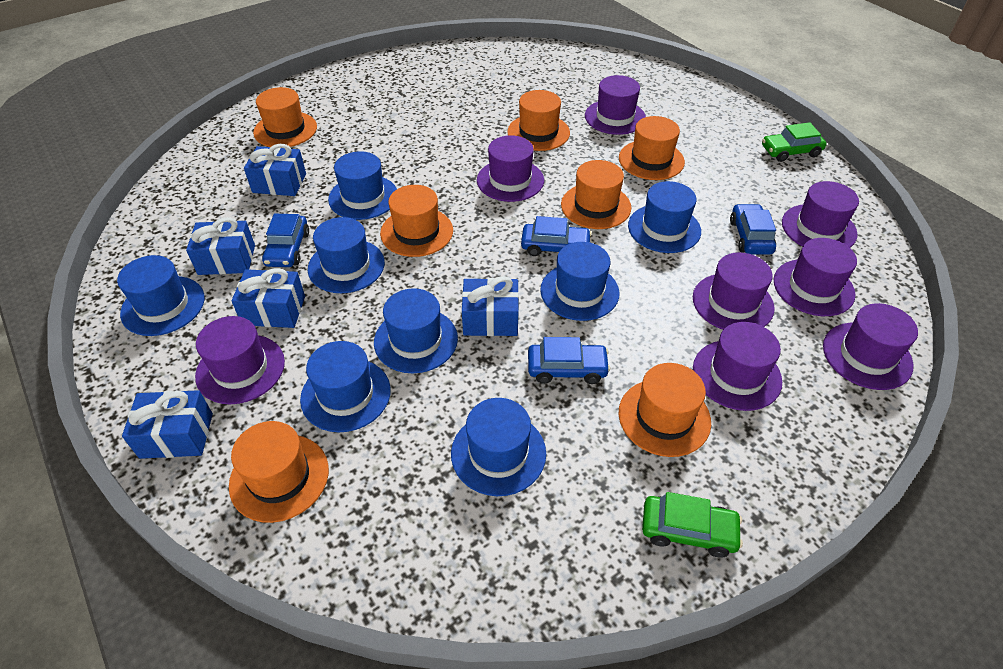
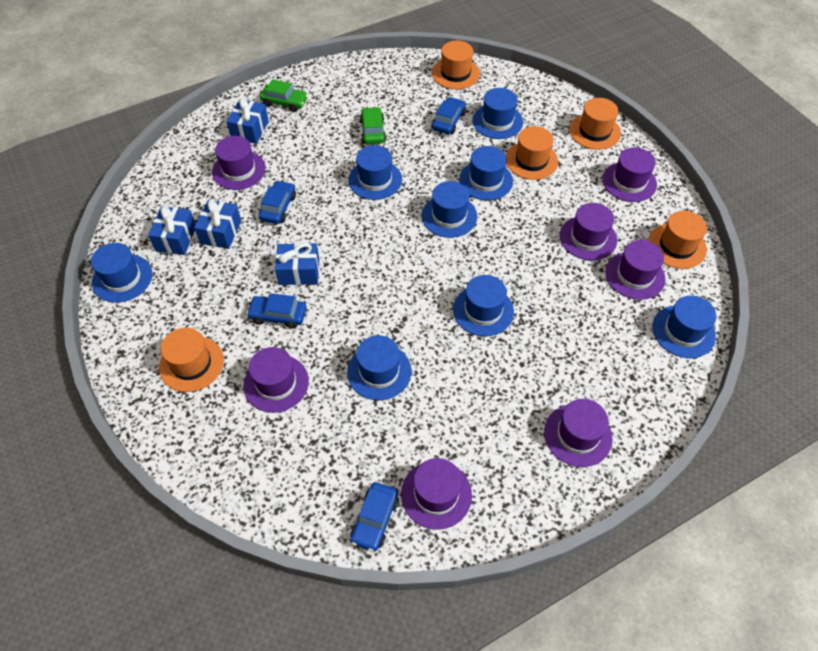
blue gift: [122,390,213,459] [186,217,255,275] [231,268,305,328] [244,144,306,196] [462,276,519,336] = 5 -> [148,206,196,255] [194,199,241,249] [226,98,269,144] [275,243,319,285] = 4
orange hat: [229,421,329,523] [253,87,317,147] [380,185,453,257] [507,90,570,151] [561,160,631,229] [619,116,685,180] [619,363,711,457] = 7 -> [159,328,224,392] [432,41,480,89] [506,126,558,180] [569,98,621,150] [648,211,707,269] = 5
purple hat: [195,316,285,404] [477,135,544,202] [585,75,646,135] [693,252,775,330] [693,322,782,411] [774,238,857,316] [782,181,859,248] [823,303,918,390] = 8 -> [212,136,266,190] [244,347,309,413] [401,458,472,530] [544,399,612,467] [560,203,617,260] [602,147,657,202] [605,240,665,300] = 7

